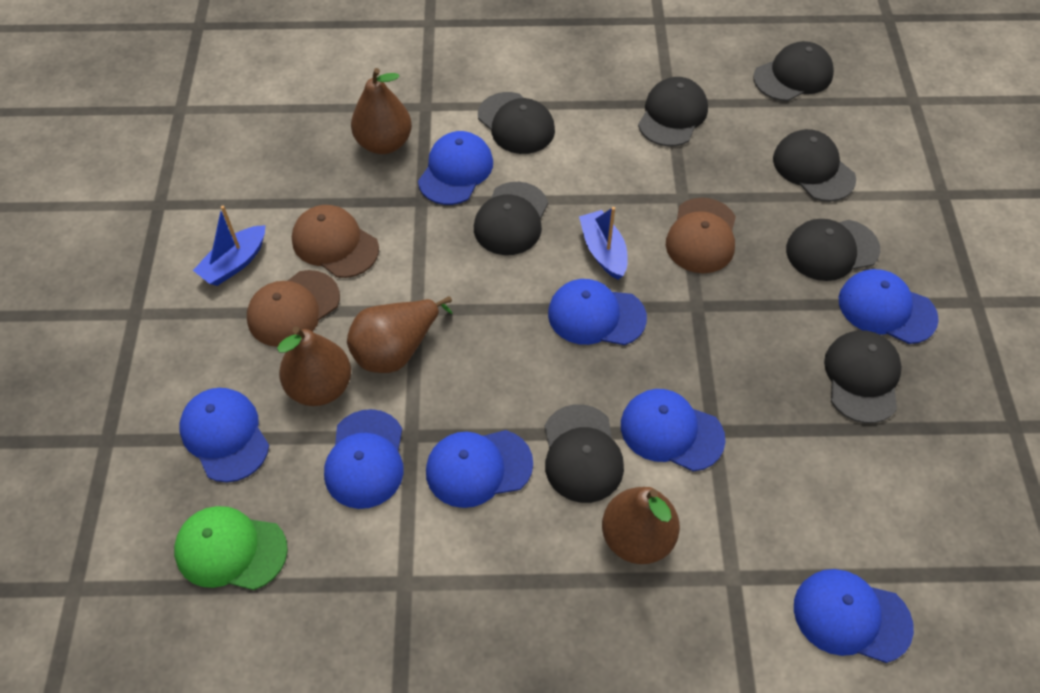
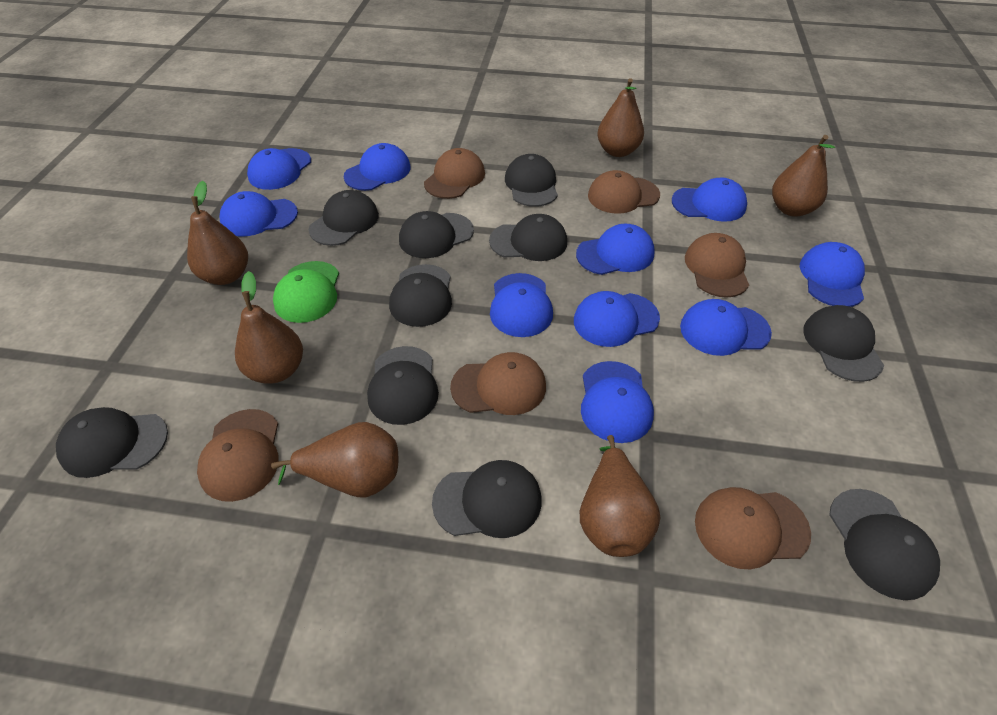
black cap: [474,182,548,255] [478,92,555,154] [544,404,624,503] [638,77,708,146] [753,41,834,101] [773,129,856,202] [786,219,880,281] [824,330,902,423] = 8 -> [56,407,168,478] [309,190,379,246] [367,346,439,425] [389,264,452,327] [399,211,474,258] [432,460,542,538] [489,214,567,261] [505,154,558,207] [803,305,884,382] [829,489,940,600] = 10
blue boat: [193,206,265,286] [579,207,628,280] = 2 -> none = 0
blue cap: [179,388,269,482] [324,409,404,509] [418,131,493,205] [426,430,533,508] [548,279,647,345] [621,389,726,472] [794,569,914,663] [839,269,939,344] = 8 -> [219,191,298,237] [247,148,311,190] [344,143,410,191] [490,273,553,337] [574,291,660,347] [576,224,655,275] [581,361,654,443] [672,178,747,222] [680,299,772,356] [800,242,865,307] = 10
brown cap: [247,270,340,347] [292,205,379,278] [666,197,736,273] = 3 -> [197,409,279,502] [424,148,485,199] [450,352,546,415] [588,170,660,214] [685,233,749,298] [695,487,811,569] = 6
brown pear: [277,326,351,406] [347,296,453,373] [351,68,412,154] [602,487,680,564] = 4 -> [187,181,248,285] [235,271,303,384] [271,422,398,497] [580,435,661,557] [597,78,644,157] [772,135,835,217] = 6

